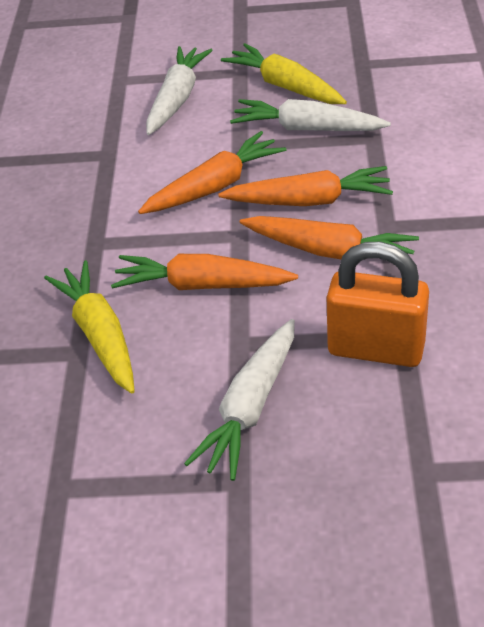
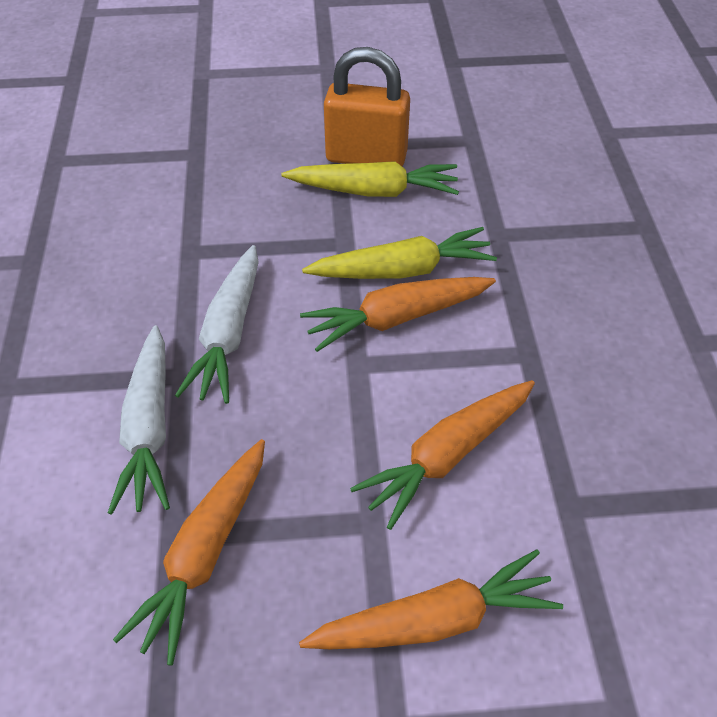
white carrot: [146,46,213,135] [184,319,295,481] [230,99,391,131] = 3 -> [108,325,170,515] [175,245,259,404] = 2

